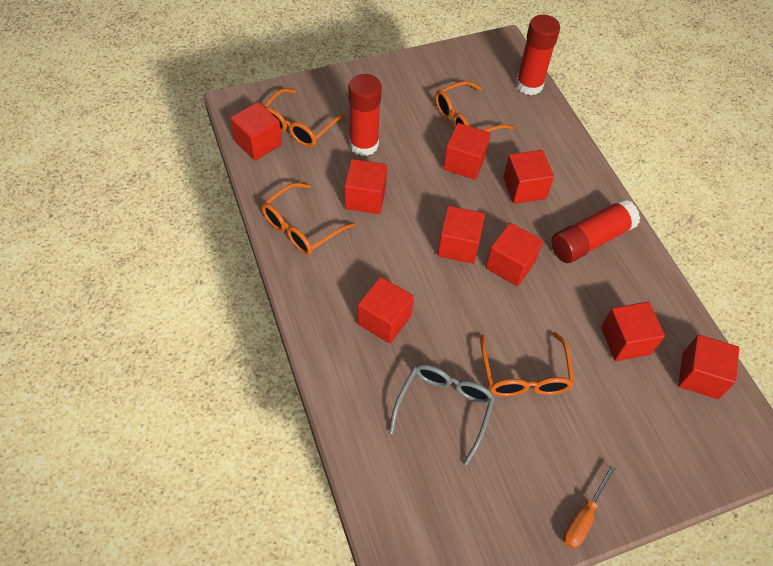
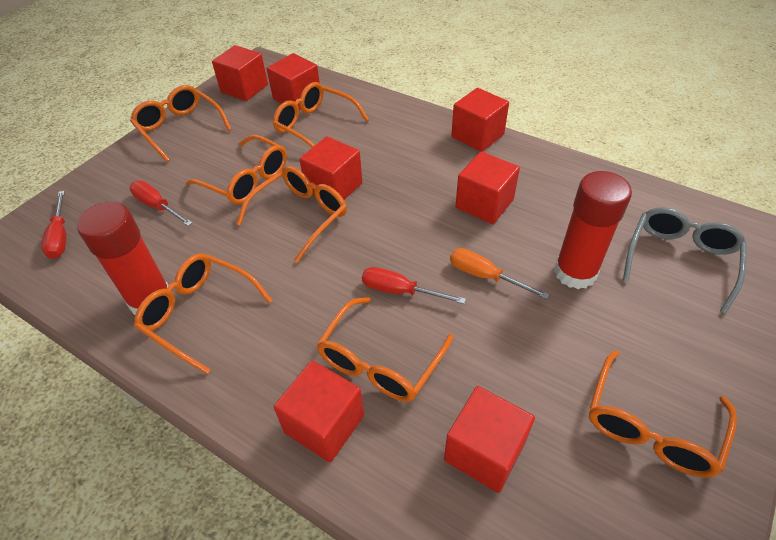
orange glasses: [261,183,355,255] [264,88,346,147] [435,81,514,132] [480,332,574,396] = 4 -> [130,85,232,162] [134,253,272,374] [186,135,287,204] [236,166,347,263] [273,82,369,147] [316,297,454,402] [589,350,737,478] = 7
red cube: [230,102,282,161] [344,159,387,214] [358,277,414,344] [437,206,485,264] [443,123,491,180] [485,223,543,286] [503,150,554,204] [601,302,665,361] [678,335,739,399] = 9 -> [212,45,268,101] [267,53,320,110] [274,360,364,462] [299,136,362,200] [444,386,535,493] [451,88,509,152] [456,152,520,224] = 7
red glue stick: [348,74,382,156] [516,15,560,95] [551,199,640,263] = 3 -> [77,202,169,315] [554,171,632,289] = 2
red screwdriver: none = 0 -> [41,191,66,259] [130,181,193,226] [362,267,466,304] = 3

